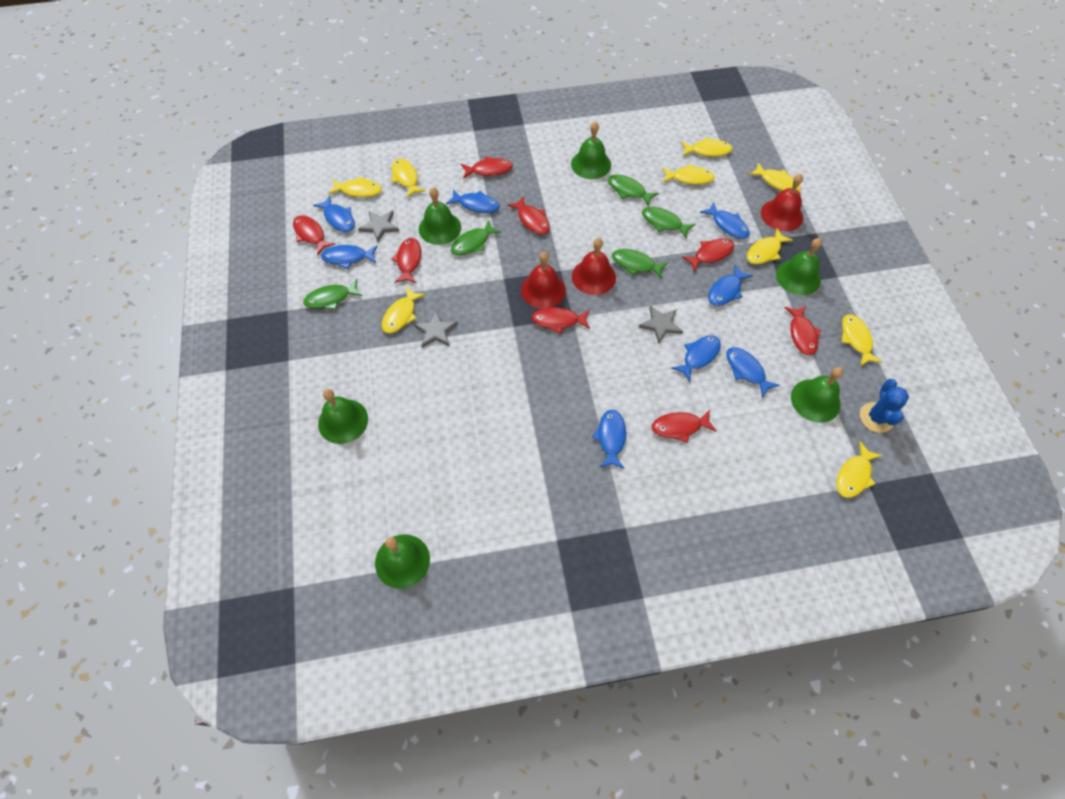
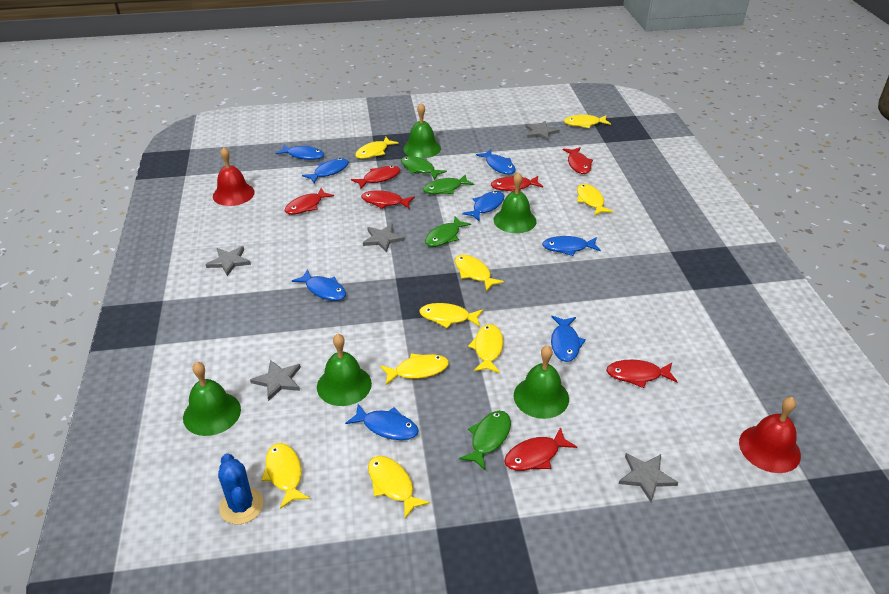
green bell: [318,389,368,444] [375,534,430,589] [419,187,461,245] [571,121,611,179] [776,238,822,295] [791,367,843,423] = 6 -> [183,362,241,436] [317,334,372,406] [403,103,441,158] [494,172,537,233] [514,345,569,419] = 5
green fish: [303,279,362,310] [451,220,502,255] [608,175,659,207] [612,249,668,279] [642,207,695,239] = 5 -> [401,156,447,180] [423,174,474,194] [425,217,471,247] [459,411,511,470] = 4
grey star: [358,211,399,242] [414,310,458,348] [639,305,683,343] = 3 -> [205,246,251,276] [250,360,301,401] [363,224,405,253] [525,121,560,141] [619,453,678,502] = 5
red bell: [521,252,566,309] [572,238,616,295] [761,174,803,231] = 3 -> [213,147,255,206] [739,397,801,473] = 2
red fish: [293,215,335,255] [391,238,421,283] [461,156,513,179] [507,196,550,235] [531,307,590,334] [652,410,716,443] [682,238,734,272] [784,306,821,356] = 8 -> [285,188,334,214] [351,166,400,189] [361,190,415,209] [491,176,543,192] [504,427,577,471] [563,147,593,174] [606,360,678,388] = 7

